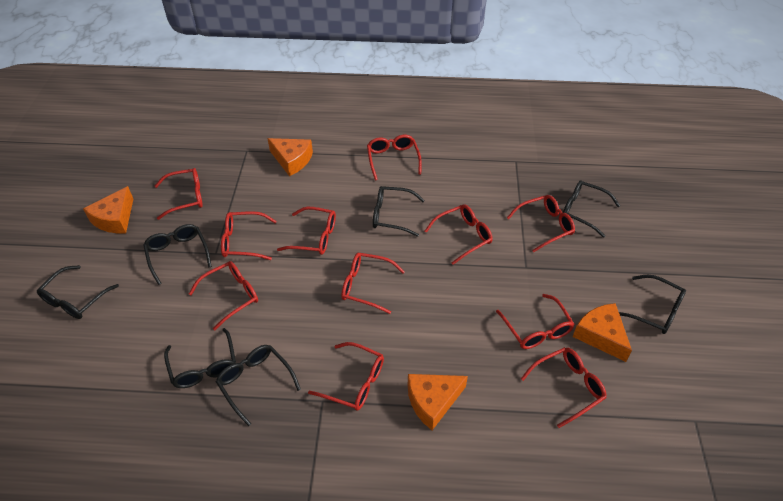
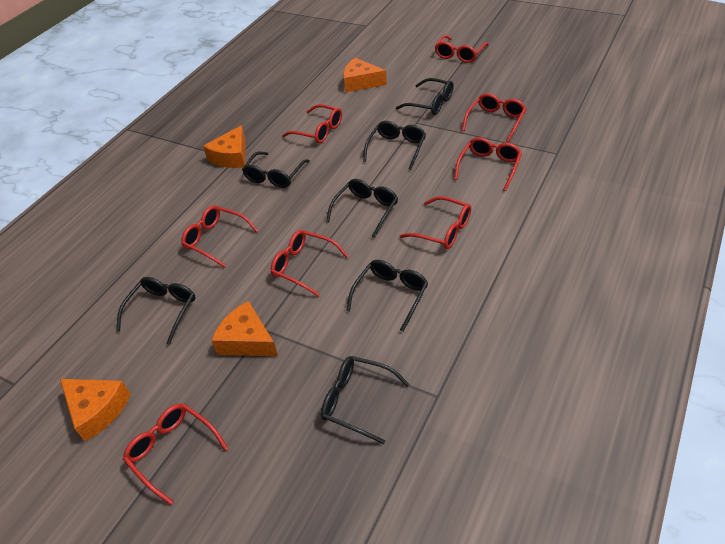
red glasses: [155,168,203,220] [189,261,258,330] [221,211,277,260] [277,207,336,255] [308,342,384,411] [341,253,405,314] [367,135,422,180] [425,205,493,265] [496,294,574,349] [507,195,575,252] [521,347,607,428] = 11 -> [123,404,228,505] [181,205,258,267] [271,230,348,297] [282,104,342,143] [399,196,471,249] [435,35,489,63] [454,137,522,191] [462,93,526,142] = 8

